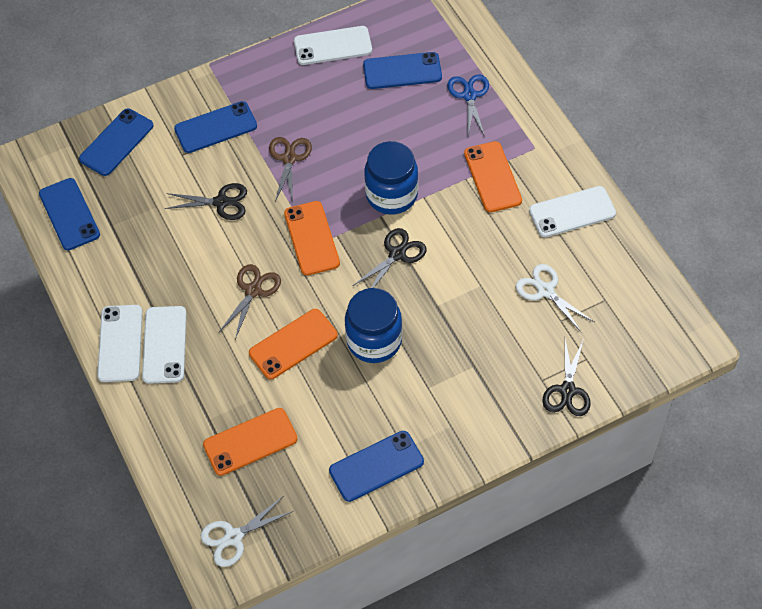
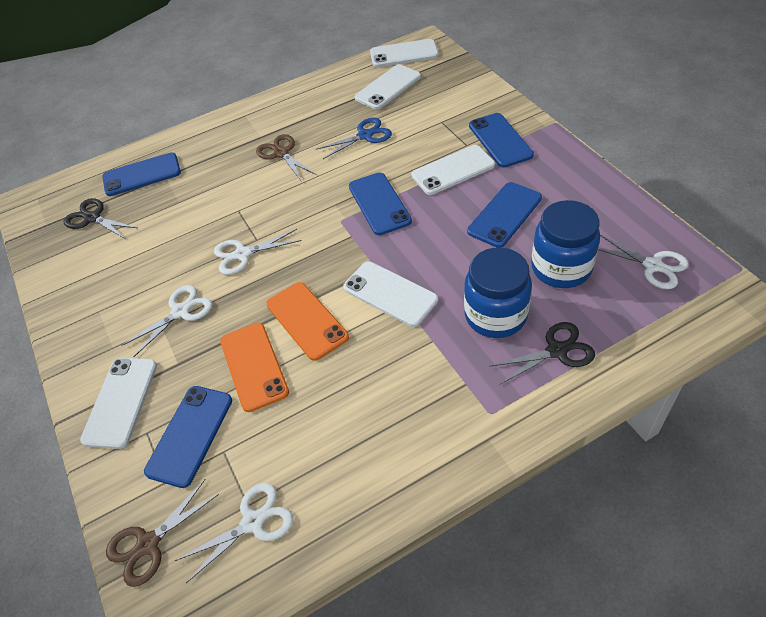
black scissors: [165,183,247,220] [353,228,426,288] [542,339,591,416] = 3 -> [63,198,137,239] [489,322,595,384] = 2
orange phone: [203,408,298,476] [249,309,338,379] [284,201,340,276] [464,141,522,212] = 4 -> [220,323,289,412] [267,282,349,361] = 2
white phone: [97,305,142,382] [142,306,186,384] [294,26,372,65] [529,186,616,237] = 4 -> [80,358,157,449] [343,261,438,327] [354,64,421,110] [370,39,439,67] [411,145,495,195] = 5
white scissors: [201,497,294,567] [516,264,594,333] = 2 -> [121,285,212,357] [175,483,293,583] [214,229,302,275] [598,234,689,289] = 4

